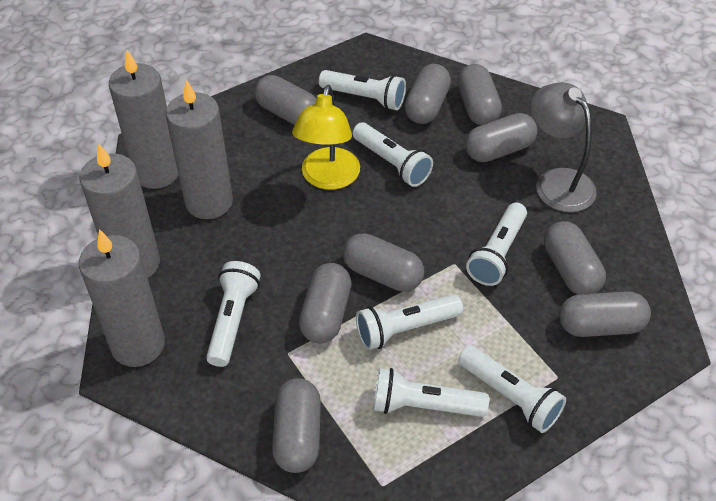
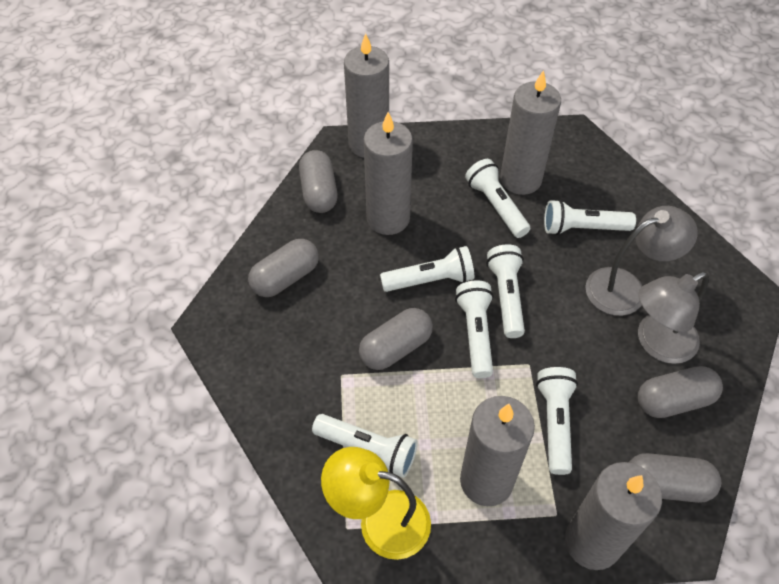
grey candle: [79,229,165,367] [80,144,160,278] [109,50,178,189] [166,80,233,219] = 4 -> [344,33,389,158] [364,112,413,235] [460,396,535,506] [500,70,561,195] [565,462,662,570] = 5
grey capsule: [254,75,316,125] [272,378,321,473] [299,263,351,343] [343,233,424,292] [405,64,451,124] [457,64,502,125] [465,113,537,162] [544,221,606,295] [559,291,651,337] = 9 -> [248,239,319,297] [299,150,338,213] [359,308,433,370] [629,453,721,503] [638,366,723,418] = 5
grey lamp: [531,82,597,212] = 1 -> [585,206,698,316] [638,272,709,364] = 2

